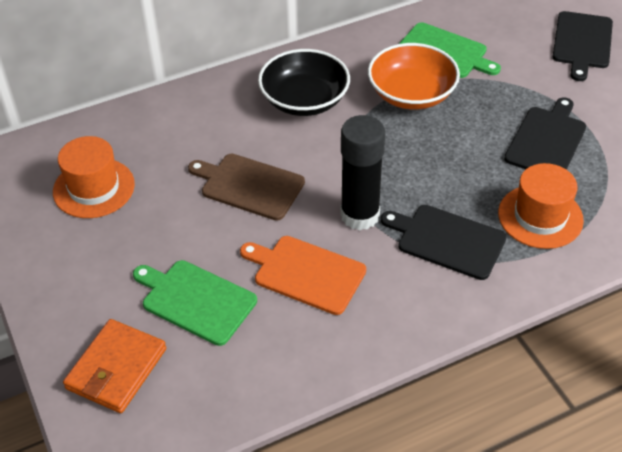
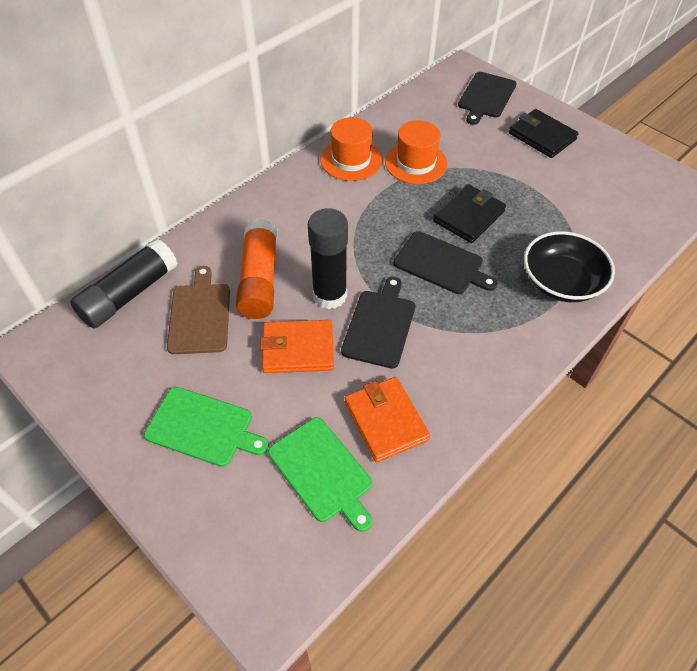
black glue stick: [340,115,385,230] = 1 -> [70,239,178,329] [308,208,348,309] = 2
black wallet: none = 0 -> [433,184,506,243] [509,109,579,158] = 2
orange bowl: [368,43,460,110] = 1 -> none = 0
orange cutting board: [240,236,366,315] = 1 -> none = 0
orange glue stick: none = 0 -> [236,218,277,319] = 1
orange wallet: [63,319,166,413] = 1 -> [260,320,334,373] [345,377,430,462] = 2

